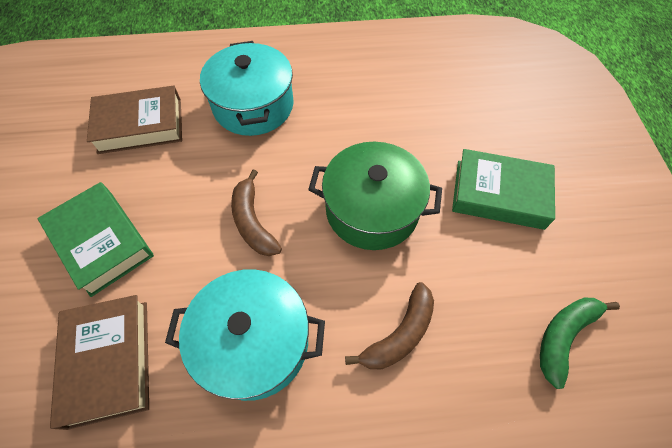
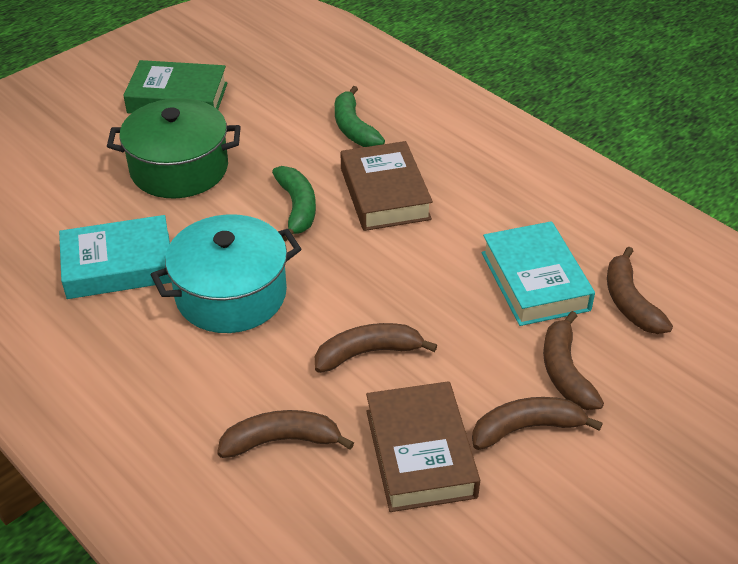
brown banana: [231,169,282,256] [345,282,434,370] = 2 -> [217,410,354,458] [315,323,437,373] [472,397,603,450] [543,311,604,410] [607,246,673,334] = 5
green banana: [540,297,620,389] = 1 -> [272,166,316,241] [335,86,385,147] = 2
green book: [37,182,154,297] [452,149,555,230] = 2 -> [123,60,228,114] = 1
turquoise book: none = 0 -> [59,215,172,299] [482,221,595,326] = 2
turquoise pot: [165,269,325,401] [200,41,294,136] = 2 -> [151,214,302,333] = 1

